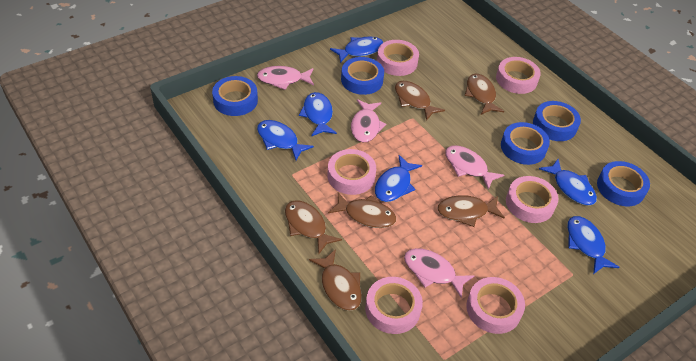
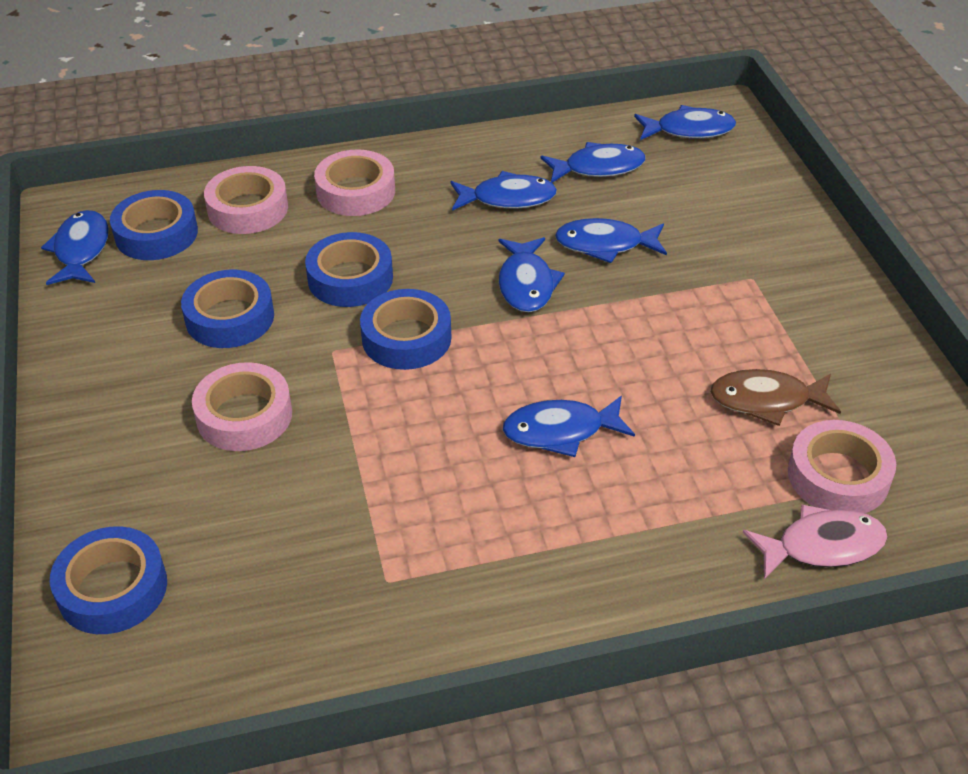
blue fish: [257,120,314,160] [299,92,337,136] [330,37,383,63] [375,155,422,202] [539,159,597,206] [567,216,620,274] = 6 -> [41,210,109,285] [450,171,557,211] [498,237,565,312] [503,396,635,457] [541,142,646,183] [555,218,667,263] [634,105,736,140] = 7
brown fish: [285,200,342,254] [309,249,362,311] [328,193,396,228] [395,81,445,121] [437,195,505,227] [464,74,504,115] = 6 -> [710,369,841,426] = 1
pink fish: [257,66,314,90] [351,99,386,142] [404,248,474,298] [445,145,504,190] = 4 -> [743,504,888,579] = 1
pink tape: [328,149,376,195] [365,277,423,334] [377,40,419,76] [466,277,525,334] [496,57,541,94] [506,176,558,223] = 6 -> [192,362,292,451] [204,166,288,234] [314,149,395,216] [788,420,896,513] = 4

